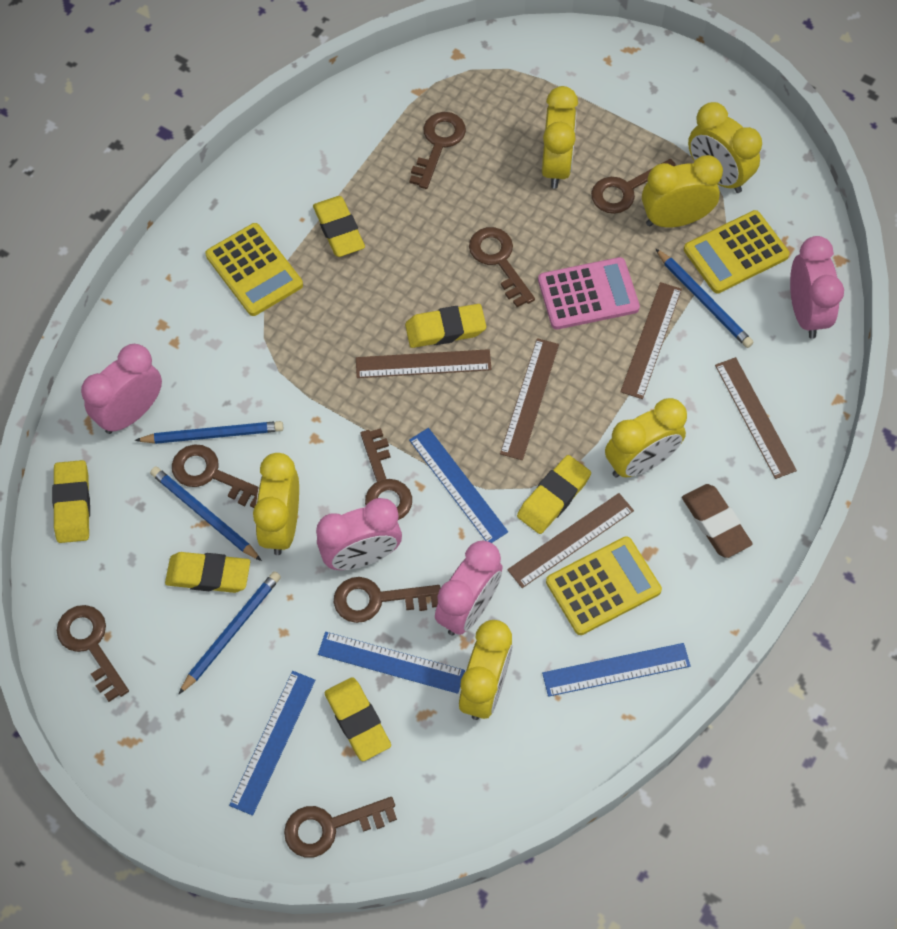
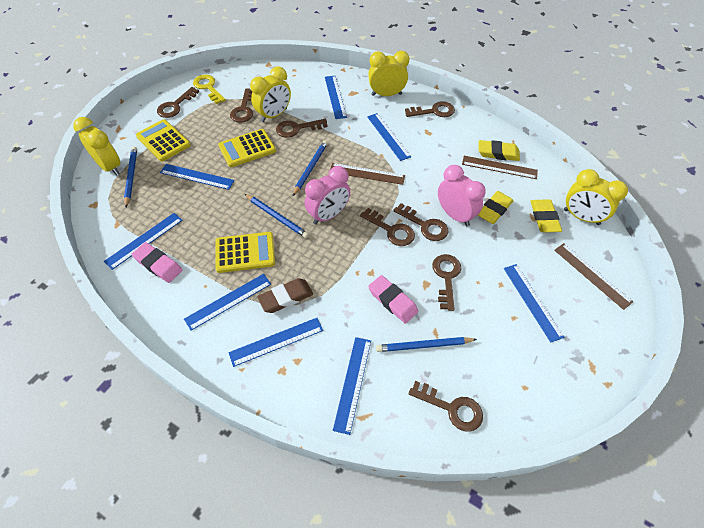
blue ruler: [229,671,315,816] [318,632,465,694] [409,428,508,543] [542,643,690,697] = 4 -> [104,213,183,270] [160,164,234,190] [184,274,271,331] [228,318,323,367] [325,76,347,119] [333,337,371,435] [367,113,411,161] [504,264,565,343] = 8
brown ruler: [356,349,492,378] [500,338,559,460] [507,493,634,588] [620,282,682,399] [715,357,797,479] = 5 -> [330,163,405,185] [462,156,538,179] [554,243,634,310] = 3
pink calculator: [538,257,640,329] = 1 -> none = 0
pink clock: [81,344,162,434] [316,498,402,570] [435,541,502,635] [790,236,844,339] = 4 -> [305,166,350,225] [438,165,486,226] = 2
pink eraser: none = 0 -> [132,242,182,283] [368,275,418,324] = 2
yellow clock: [253,453,299,555] [459,620,513,720] [542,86,578,189] [605,398,687,478] [642,155,723,228] [688,102,762,193] = 6 -> [73,117,120,176] [250,66,291,122] [368,51,409,96] [564,169,628,225] = 4
yellow eraser: [52,460,90,543] [165,552,250,593] [313,196,365,257] [324,677,391,761] [405,304,486,348] [517,455,591,534] = 6 -> [478,140,520,161] [478,191,513,224] [530,199,562,232] = 3
yellow key: none = 0 -> [193,75,226,104] = 1

